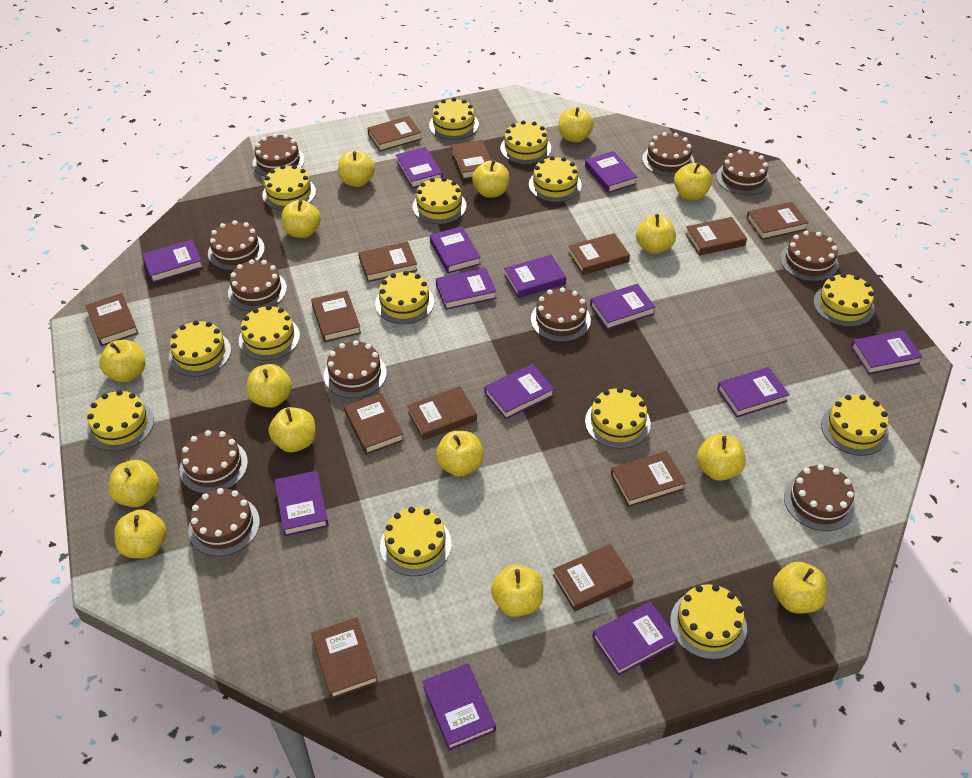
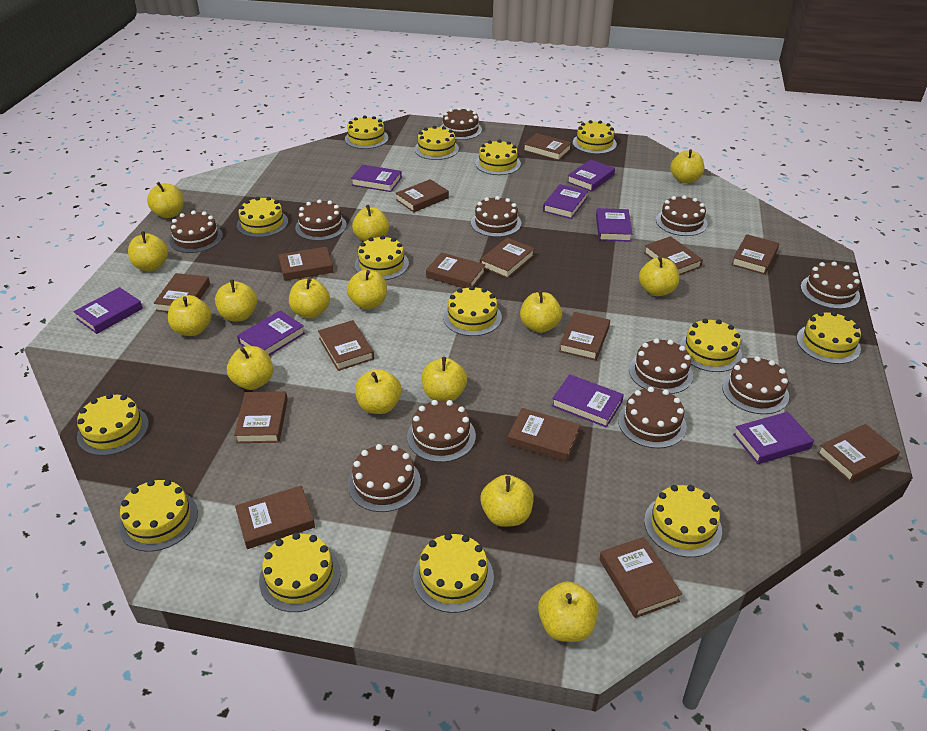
brown book: [85,293,139,346] [311,291,361,342] [311,617,378,699] [344,393,404,455] [358,241,418,282] [368,116,422,152] [407,386,477,440] [451,140,492,180] [553,544,634,611] [568,233,630,275] [611,451,686,507] [685,217,747,256] [746,202,809,240] = 13 -> [153,273,210,312] [234,391,288,443] [235,485,315,549] [278,247,333,281] [318,320,374,371] [396,179,449,212] [426,252,485,288] [480,238,535,279] [507,408,580,462] [523,133,572,161] [559,312,610,361] [599,537,682,618] [644,236,703,275] [732,234,779,275] [817,424,900,482] = 15
purple book: [142,239,203,283] [275,470,329,536] [396,147,443,188] [422,663,496,751] [430,226,481,274] [436,268,497,310] [485,364,554,419] [504,255,566,298] [585,151,637,193] [590,284,656,330] [592,601,678,676] [717,367,790,417] [851,330,923,374] = 13 -> [73,287,143,334] [237,310,305,356] [351,165,402,192] [543,184,588,219] [552,374,624,428] [567,159,615,192] [596,208,633,242] [733,412,814,464] = 8

